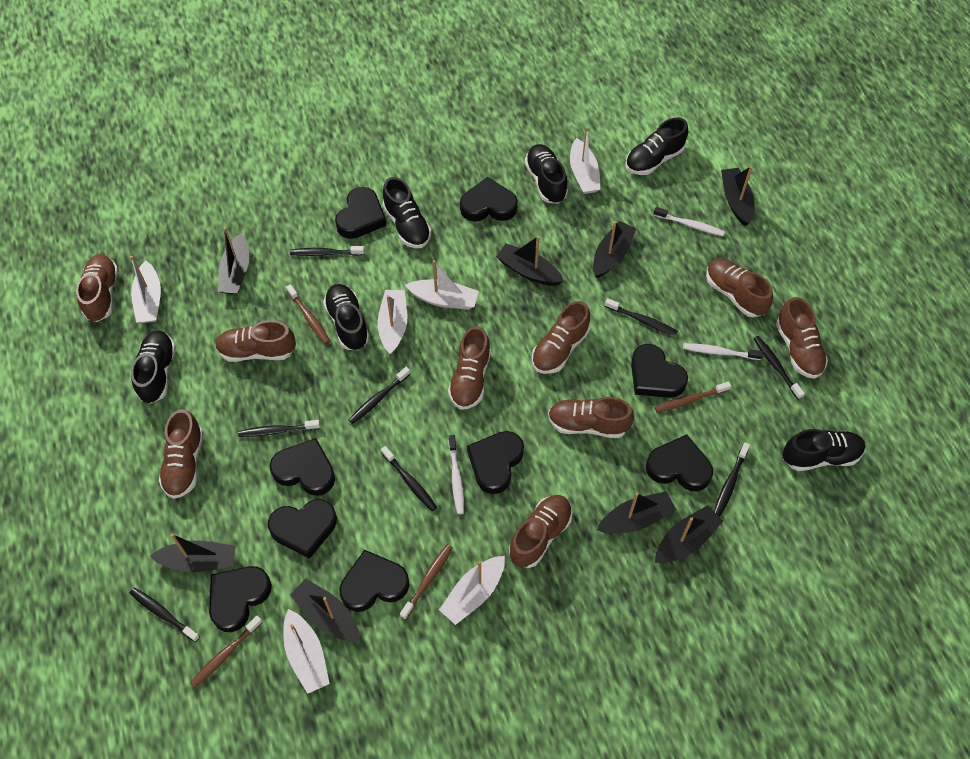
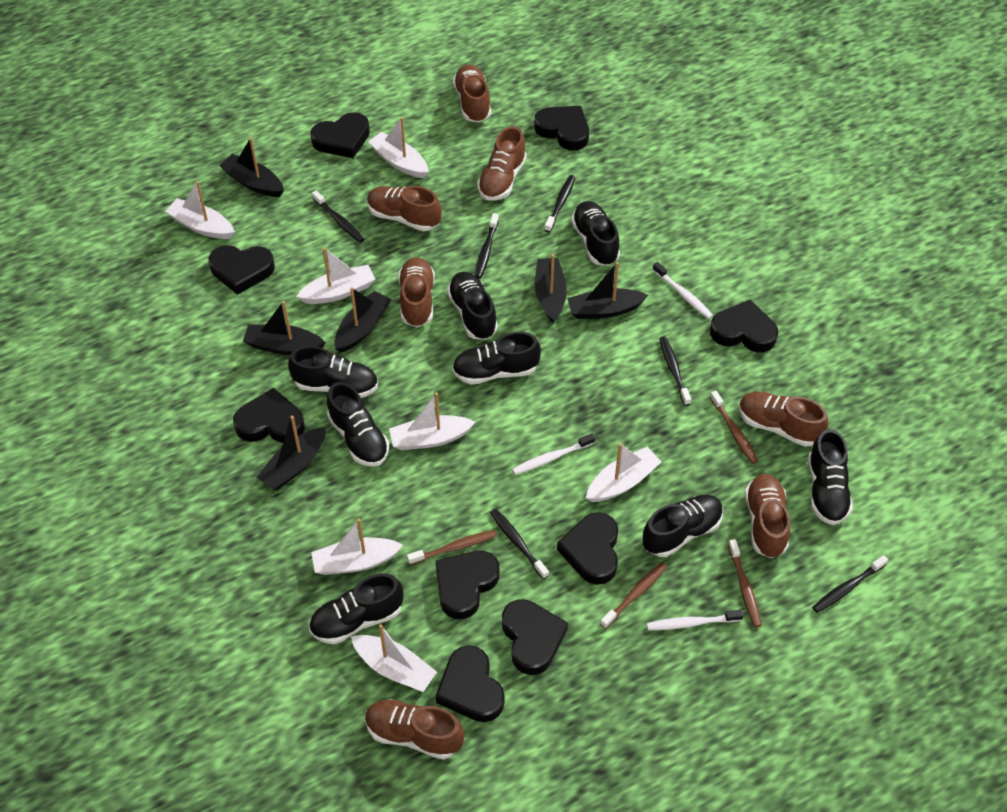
black boat: [150,534,235,572] [218,227,249,294] [290,579,360,642] [496,236,564,286] [593,221,636,278] [597,491,676,534] [655,505,723,563] [721,166,755,226] = 8 -> [219,138,284,197] [243,301,326,355] [257,416,326,490] [334,287,392,353] [535,254,567,323] [567,262,648,319] = 6
black shoe: [131,330,176,404] [323,284,369,350] [383,177,432,248] [525,144,568,204] [625,117,688,175] [782,429,865,471] = 6 -> [288,346,378,398] [309,573,404,644] [327,382,389,467] [447,272,498,340] [452,332,541,385] [571,201,620,266] [643,495,723,557] [808,429,853,525] = 8
black toothbrush: [129,587,200,642] [238,420,320,437] [290,246,364,256] [349,367,410,424] [381,446,437,511] [605,298,677,336] [714,443,750,517] [753,336,805,400] = 8 -> [312,190,365,243] [475,213,499,279] [490,509,549,579] [544,175,575,232] [659,336,691,406] [812,555,888,613] = 6
brown shoe: [76,254,118,322] [158,409,204,499] [215,320,296,362] [448,326,491,410] [509,495,573,568] [532,301,590,374] [548,397,634,438] [706,259,773,317] [776,297,828,379] = 9 -> [365,699,464,760] [367,186,442,231] [398,257,435,327] [453,64,491,123] [477,126,527,201] [739,392,829,447] [745,474,790,558] = 7
white boat: [130,256,161,323] [283,609,330,694] [378,290,407,354] [405,260,479,310] [439,556,505,625] [570,127,601,194] = 6 -> [165,181,235,239] [296,247,375,304] [311,518,403,575] [351,624,437,692] [368,117,429,178] [389,392,475,450] [586,443,662,502] = 7

